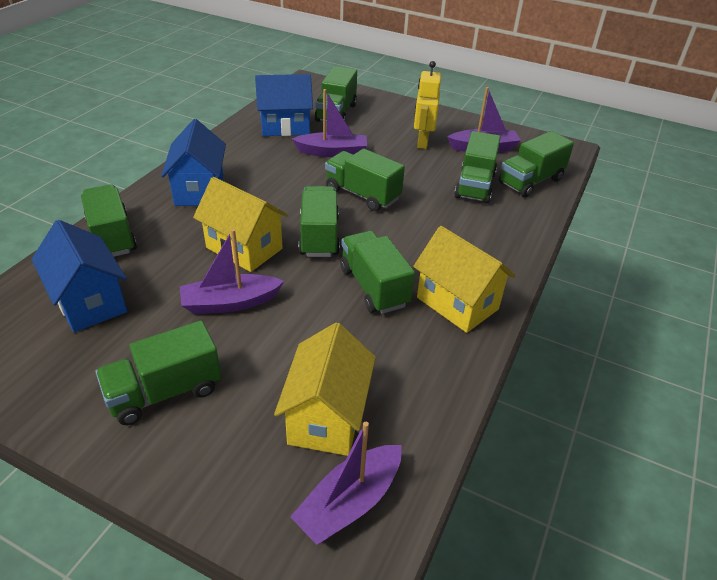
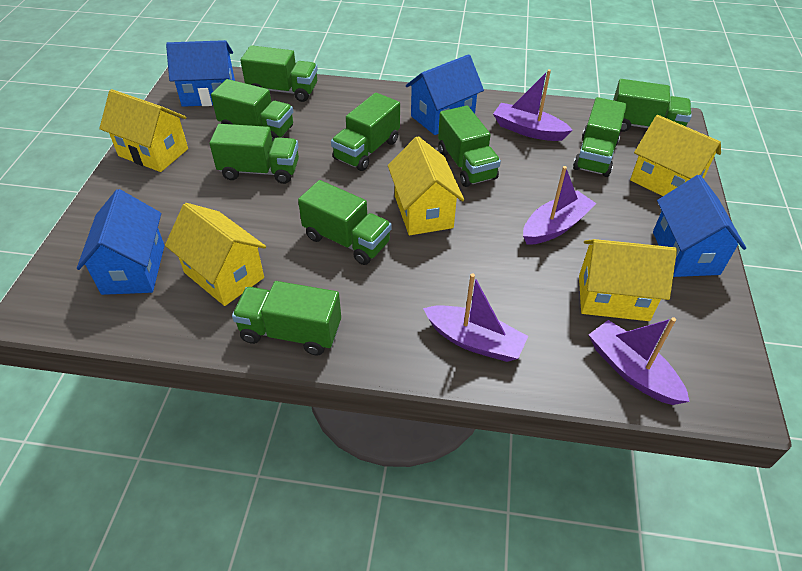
blue house: [32,220,127,332] [161,119,226,206] [255,74,313,136] = 3 -> [77,189,165,295] [166,40,235,107] [406,54,484,135] [653,175,746,277] = 4
green truck: [81,184,137,257] [96,321,221,425] [298,186,340,257] [315,66,357,122] [325,149,405,211] [340,231,415,314] [454,131,501,204] [499,131,574,197] = 8 -> [209,124,299,184] [211,79,293,141] [232,281,341,355] [240,45,318,102] [298,180,391,265] [331,93,400,171] [438,106,501,187] [573,97,627,177] [613,79,692,132] = 9
yellow house: [193,177,288,272] [274,322,376,456] [413,226,515,333] = 3 -> [99,89,188,172] [165,203,266,306] [388,136,464,235] [579,239,677,321] [630,115,721,196] = 5
yellow robot: [414,61,441,149] = 1 -> none = 0

